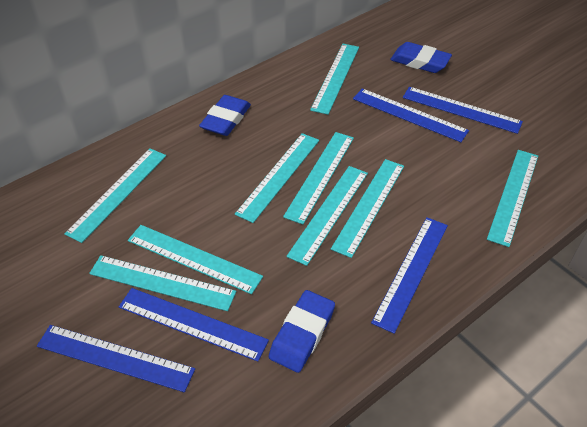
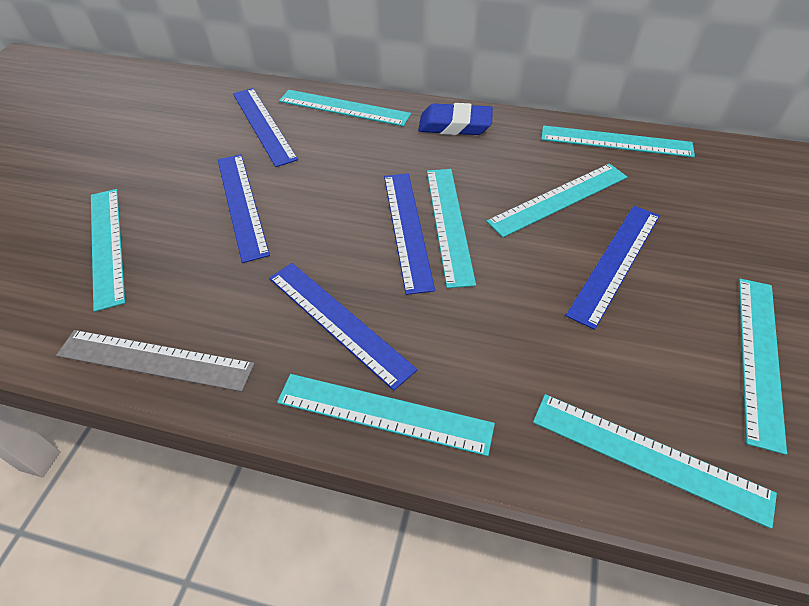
blue eraser: [199,95,251,136] [269,290,335,373] [390,42,452,73] = 3 -> [418,103,493,135] = 1
grey ruler: none = 0 -> [56,330,255,392] = 1
turquoise ruler: [64,148,166,243] [89,255,236,311] [128,225,263,294] [235,133,319,223] [283,132,354,224] [286,166,368,266] [310,44,359,115] [331,159,404,258] [487,150,538,247] = 9 -> [91,189,125,312] [277,374,495,456] [279,90,411,126] [427,169,476,288] [486,164,627,238] [533,394,777,529] [541,125,695,158] [739,279,787,455] = 8

